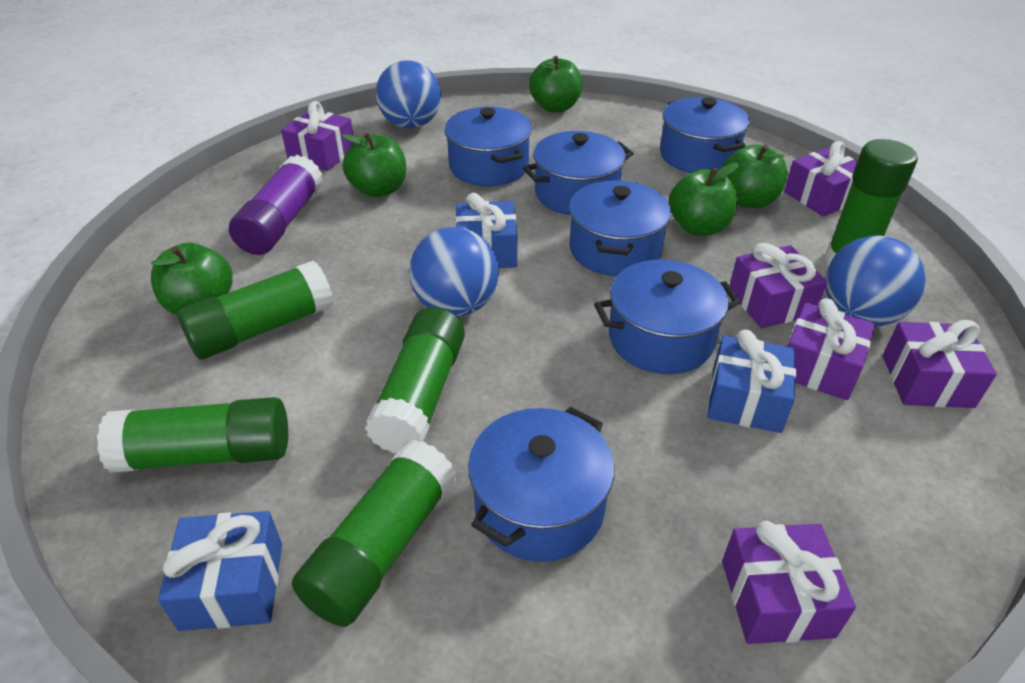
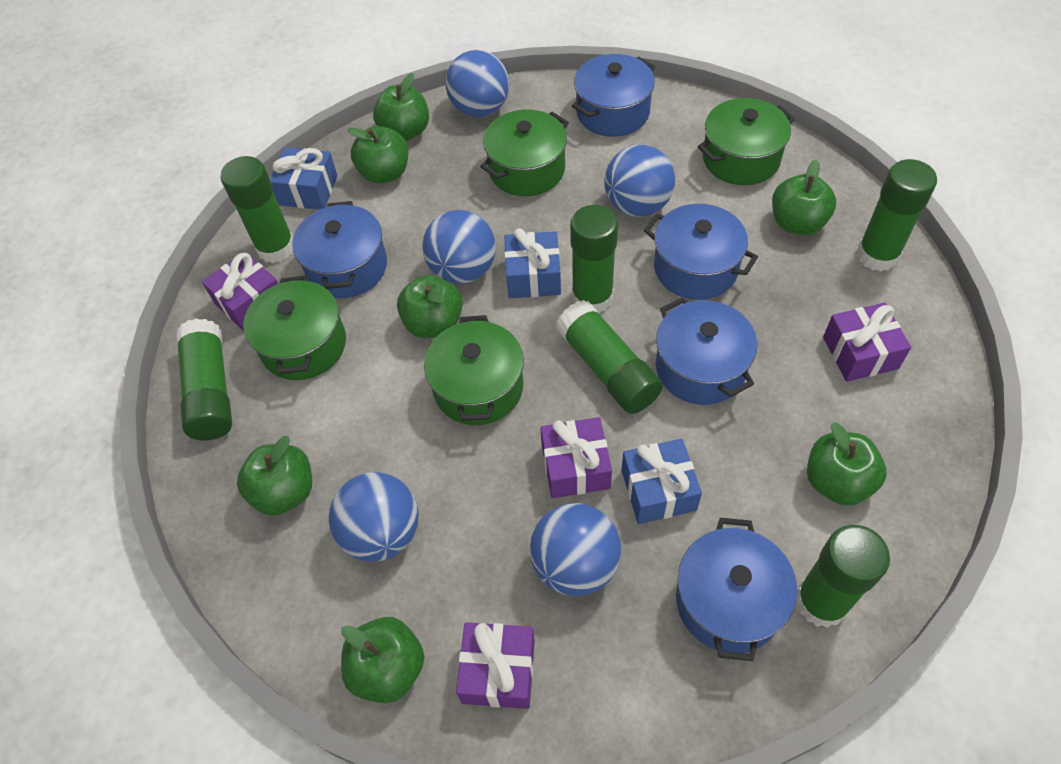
blue ball: [376,60,441,128] [409,227,499,317] [825,236,926,326] = 3 -> [329,472,419,562] [422,210,496,284] [445,50,509,117] [530,503,621,596] [604,145,675,217] = 5
blue pot: [444,107,532,186] [468,406,615,562] [523,131,634,215] [569,180,671,276] [594,260,741,374] [660,97,750,173] = 6 -> [292,201,387,298] [572,54,655,137] [644,204,758,300] [656,297,757,405] [676,518,797,661] = 5
green apple: [151,243,233,315] [341,133,406,197] [529,56,582,113] [669,163,738,236] [722,144,787,208] = 5 -> [237,436,312,516] [341,617,424,703] [348,126,408,184] [373,73,429,141] [397,275,463,338] [772,159,836,235] [807,422,886,506] = 7
green glue stick: [97,397,288,473] [177,260,334,359] [292,440,456,627] [365,307,465,454] [825,139,918,265] = 5 -> [176,318,232,440] [221,156,293,263] [556,300,663,414] [570,205,618,313] [796,525,890,628] [857,159,937,271] = 6
green pot: none = 0 -> [243,275,346,380] [424,315,524,425] [480,110,569,196] [698,98,795,185] = 4
purple gift: [281,101,354,171] [722,521,856,644] [729,243,827,328] [784,141,857,217] [787,298,875,400] [883,320,997,408] = 6 -> [202,252,278,331] [456,622,535,709] [540,417,612,498] [823,303,911,382] = 4
purple glue stick: [229,155,323,255] = 1 -> none = 0

